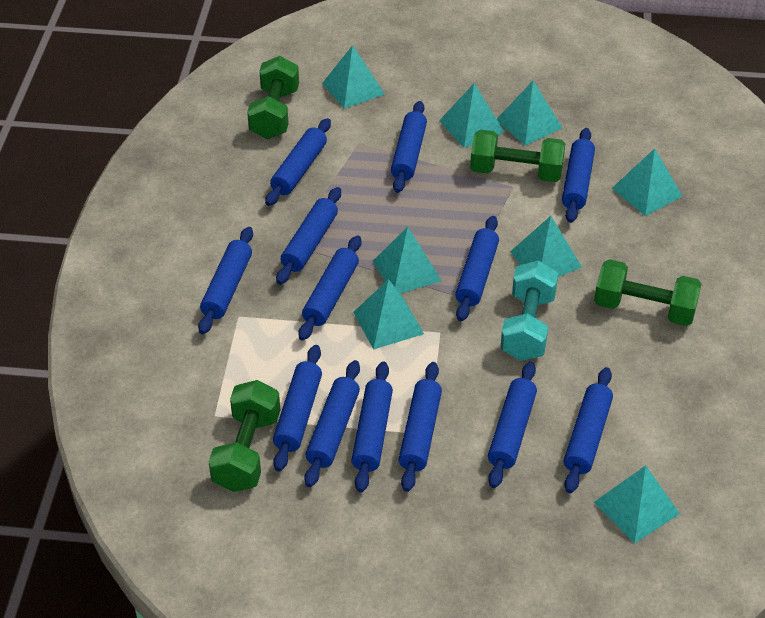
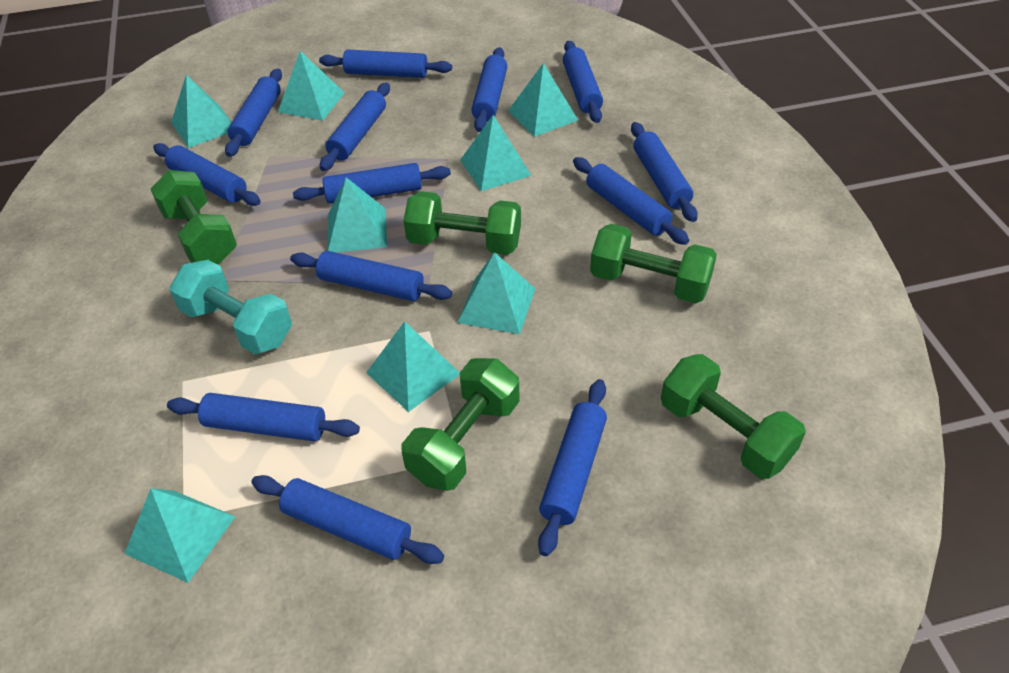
green dumbbell: [209,380,280,492] [247,56,299,139] [470,130,565,182] [594,259,702,326] = 4 -> [151,170,237,264] [402,358,520,491] [403,191,521,255] [590,224,717,303] [661,354,806,479] = 5

